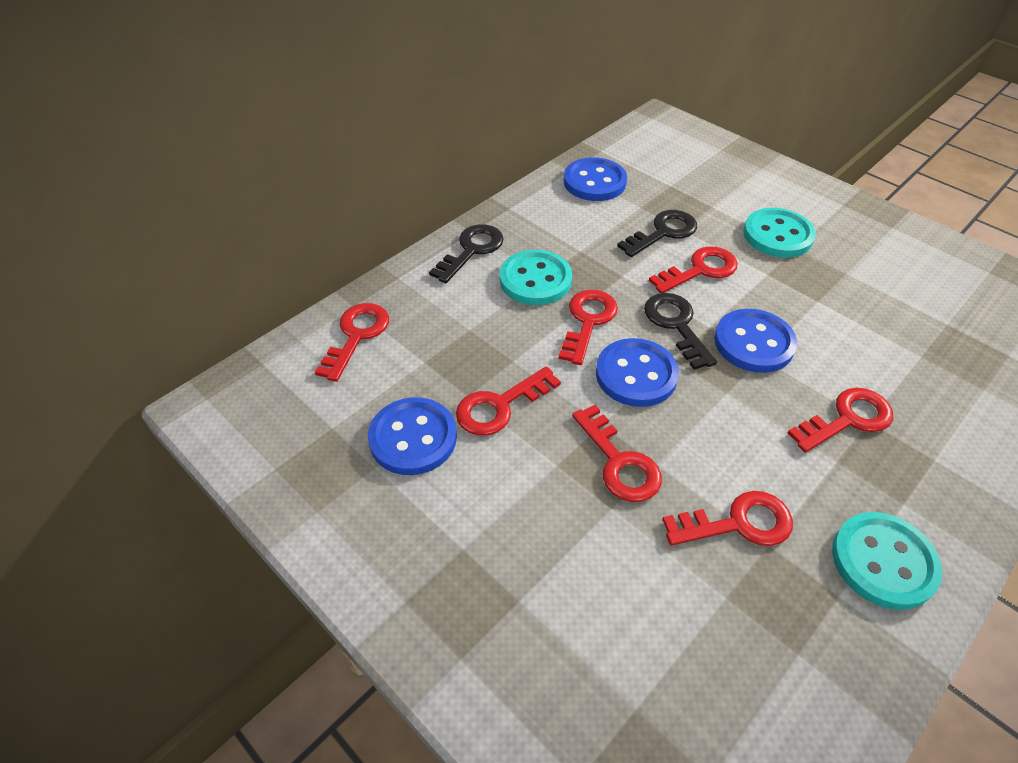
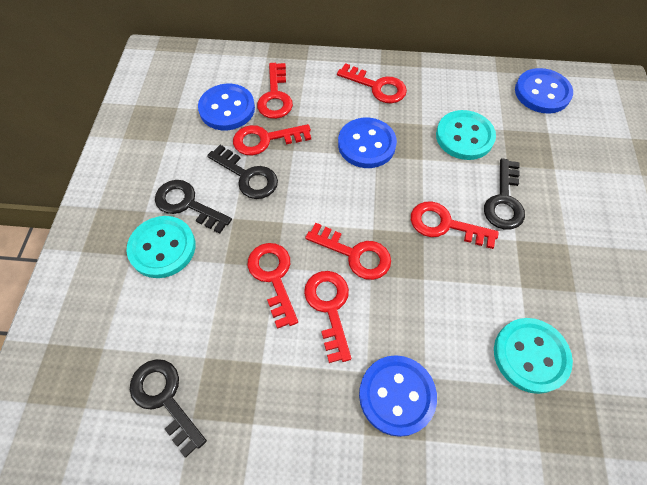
black key: [429,224,503,283] [617,210,697,257] [644,293,717,370] = 3 -> [130,359,207,458] [155,180,232,234] [207,145,278,199] [484,158,525,230] = 4

